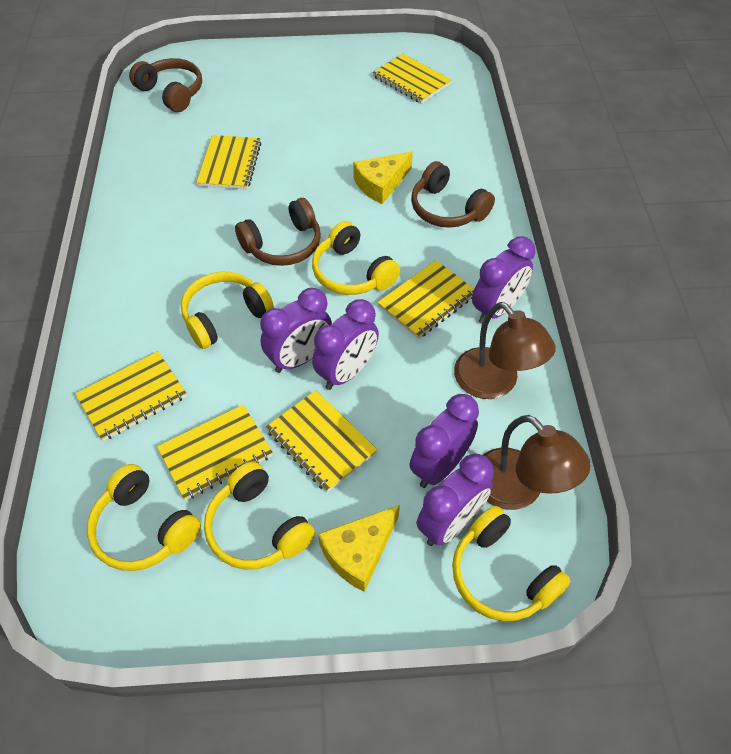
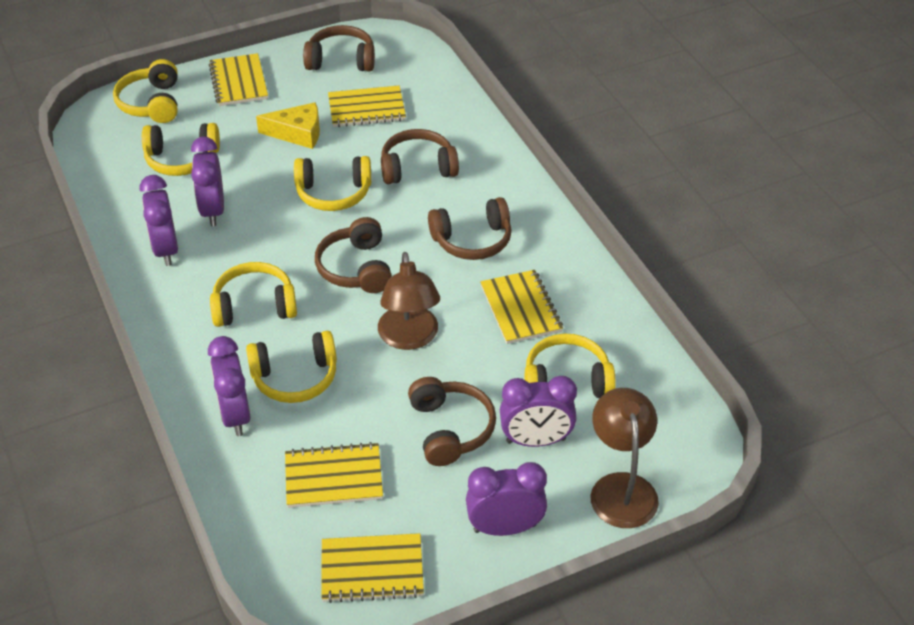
brown headphones: [129,58,202,112] [235,198,321,266] [411,161,495,228] = 3 -> [303,25,375,72] [315,217,392,293] [381,129,459,184] [408,377,496,466] [428,197,511,260] = 5
yellow cheese: [318,505,400,592] [353,151,413,204] = 2 -> [256,102,320,149] = 1
yellow headphones: [87,464,201,571] [181,272,274,349] [204,461,315,570] [312,221,400,295] [452,506,571,621] = 5 -> [113,59,178,123] [142,123,220,176] [210,262,297,327] [246,331,337,403] [294,156,371,211] [525,333,616,398] = 6
yellow notebook: [75,351,187,441] [157,404,273,501] [196,135,261,190] [266,390,377,492] [373,53,451,104] [377,260,474,339] = 6 -> [208,53,268,106] [285,442,383,508] [321,533,424,603] [328,86,406,127] [480,270,563,344] = 5

